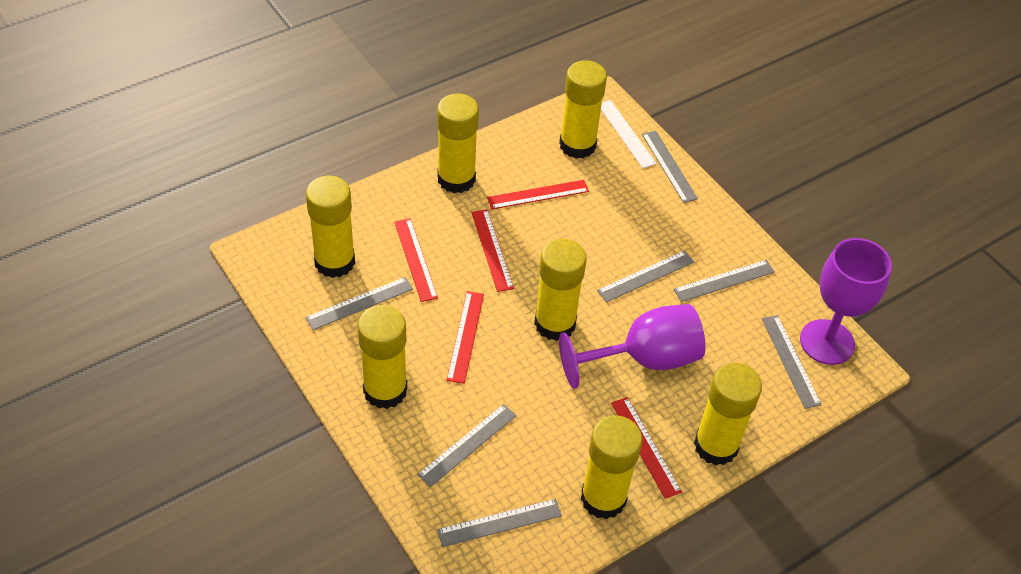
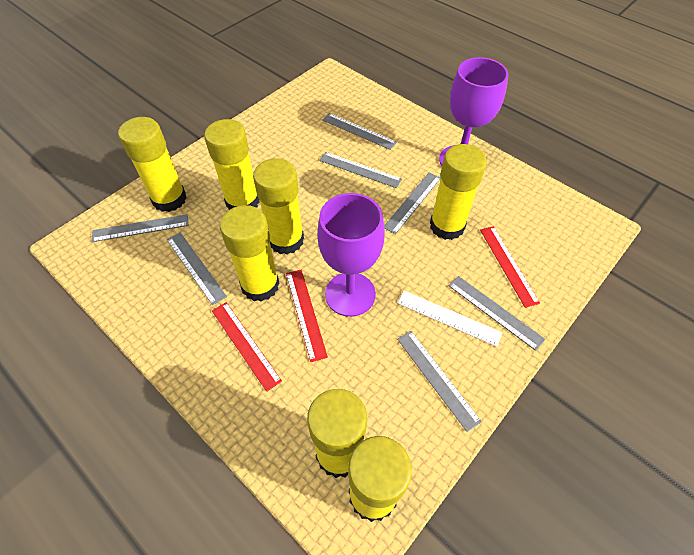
red ruler: [394,218,438,302] [446,291,484,384] [471,209,514,292] [487,180,589,209] [611,397,682,499] = 5 -> [212,302,282,392] [286,270,328,362] [480,226,540,308] = 3

